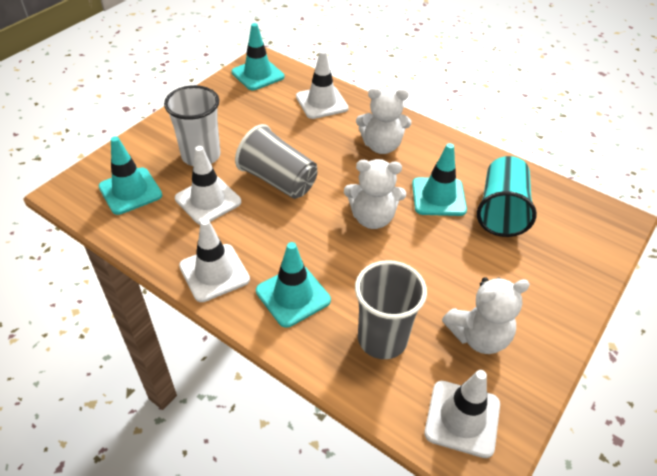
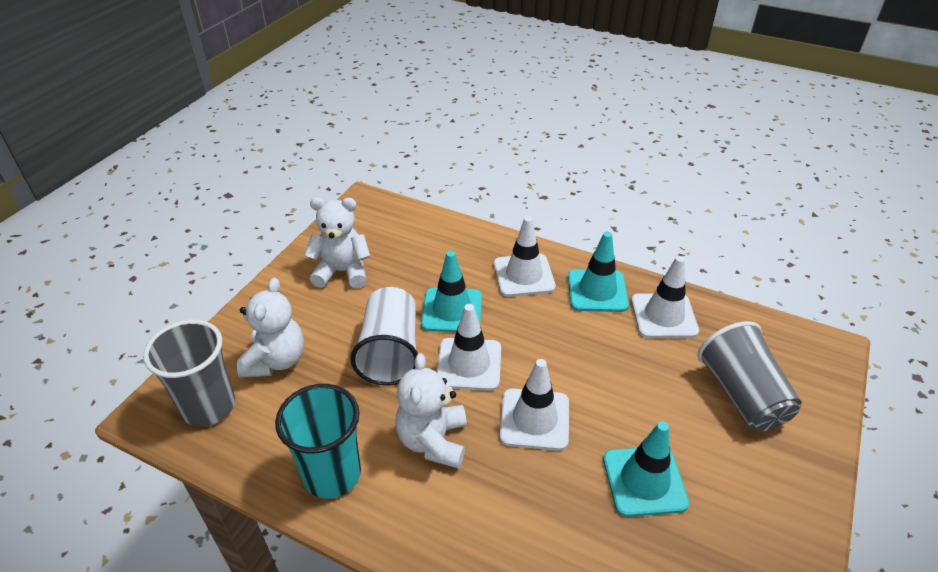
turquoise traffic cone: [99,136,162,215] [232,23,284,90] [256,242,331,328] [412,143,467,216] = 4 -> [421,251,482,332] [568,232,629,312] [603,421,690,517] = 3

